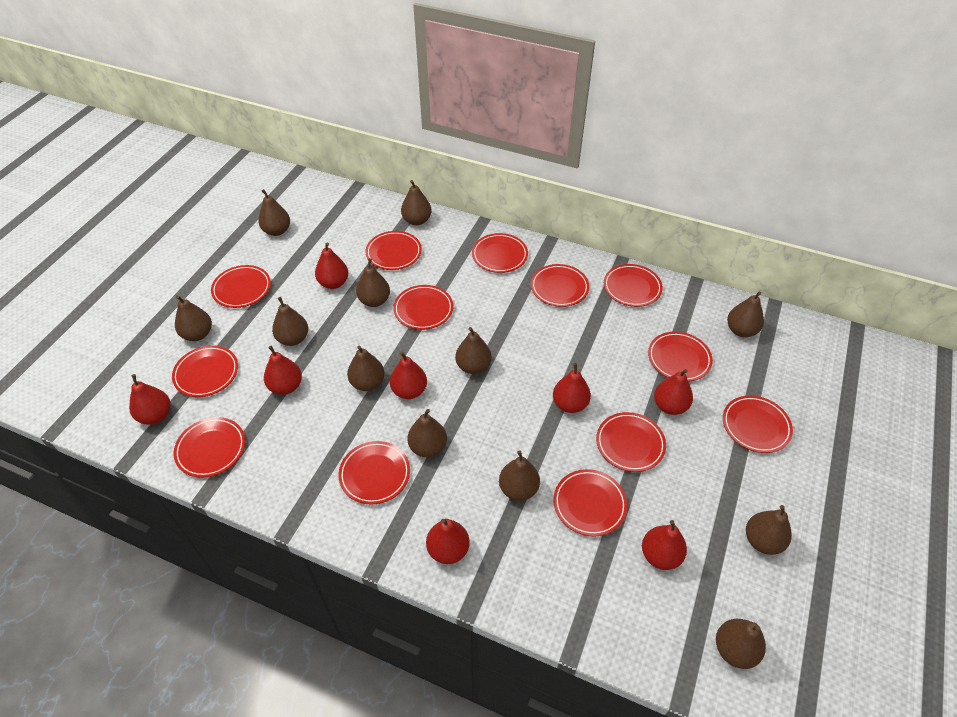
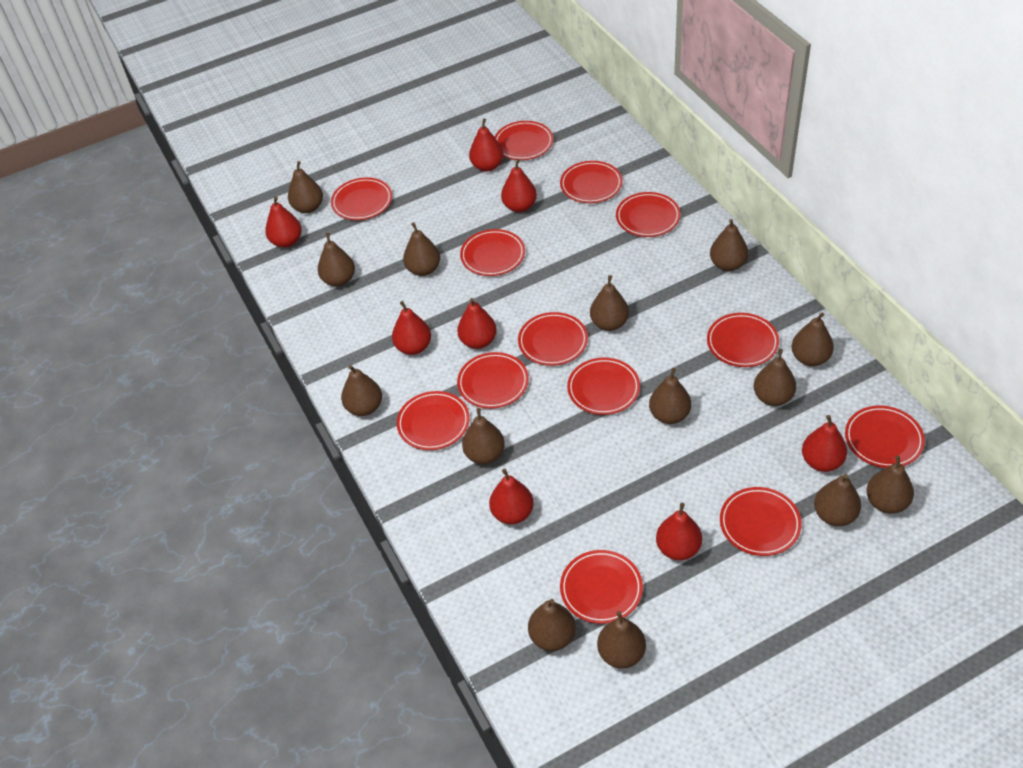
brown pear: [175,295,212,341] [258,189,290,236] [272,297,308,346] [347,345,385,391] [356,258,390,307] [401,180,432,225] [408,409,447,457] [455,327,492,374] [499,451,540,501] [716,619,766,669] [727,292,764,337] [746,505,792,555] = 12 -> [288,161,323,213] [318,233,355,287] [341,365,382,416] [403,222,440,276] [462,408,505,464] [528,599,576,651] [590,275,629,331] [597,611,646,669] [649,368,691,424] [710,219,748,271] [754,349,796,406] [791,313,834,366] [814,474,861,526] [866,455,914,514] = 14

